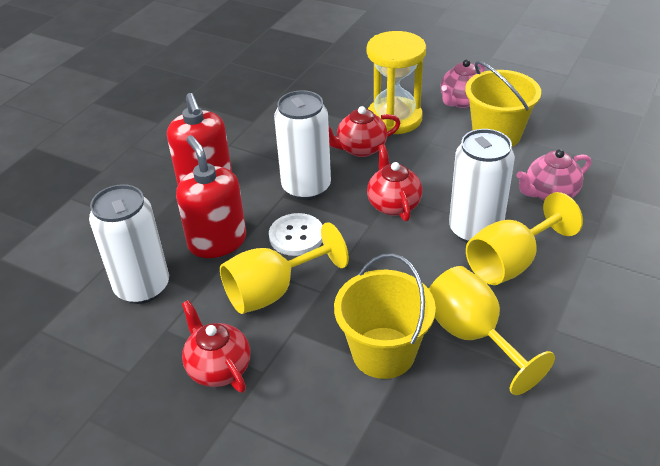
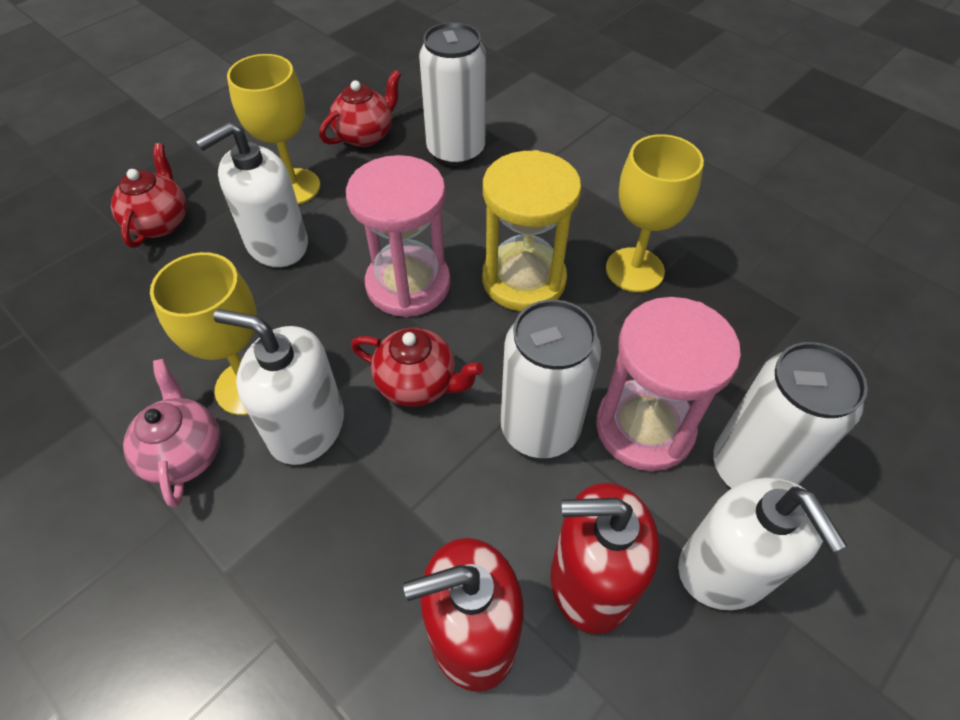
pink hourglass: none = 0 -> [346,155,451,317] [596,297,741,471] = 2
pink teapot: [441,59,485,108] [516,149,591,201] = 2 -> [123,359,220,507] = 1
white button: [269,213,322,256] = 1 -> none = 0
white soap dispenser: none = 0 -> [195,122,308,267] [214,309,344,465] [678,478,847,610] = 3
yellow bucket: [334,253,436,379] [465,61,541,147] = 2 -> none = 0

